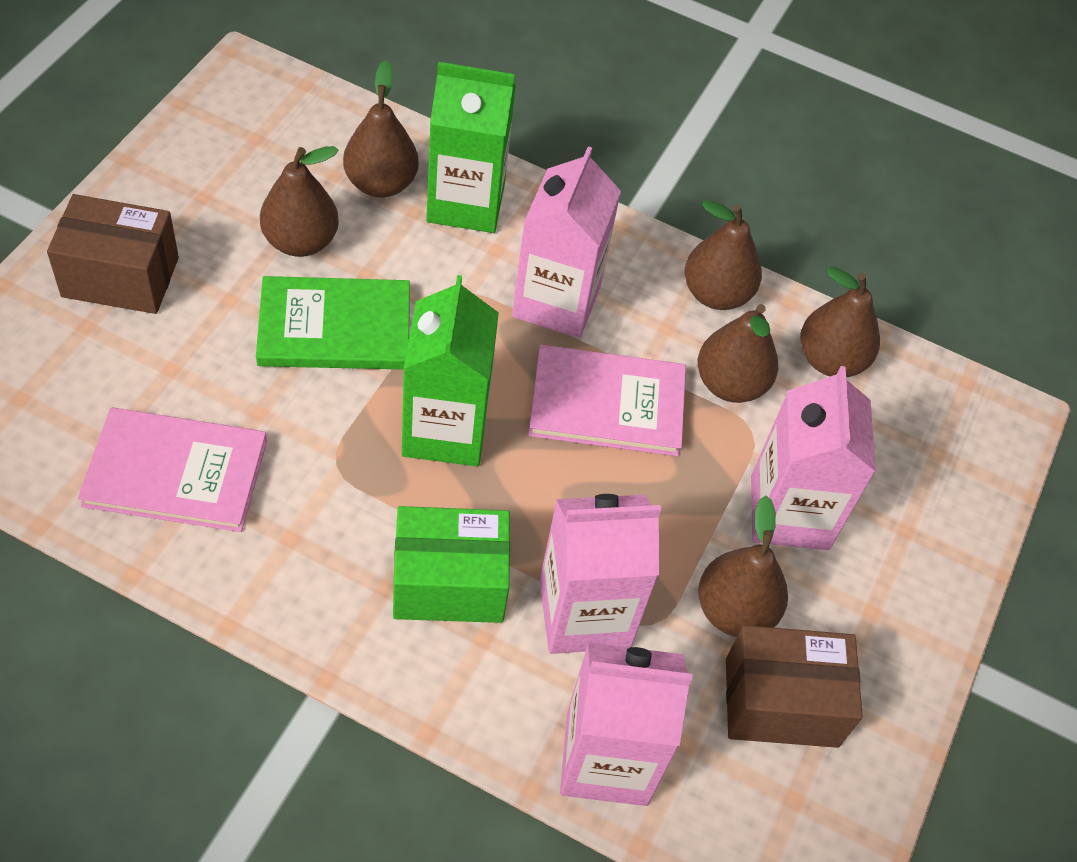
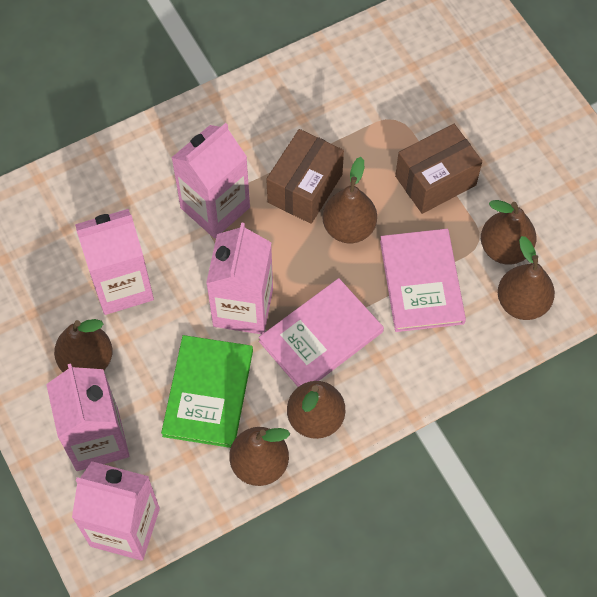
green box: [393,506,510,623] = 1 -> none = 0
green carton: [402,275,499,466] [426,62,516,233] = 2 -> none = 0
pink carton: [512,147,621,338] [540,494,661,654] [560,642,692,806] [751,366,876,550] = 4 -> [46,364,129,471] [72,461,160,561] [75,209,154,315] [171,123,250,238] [206,222,273,334] = 5

